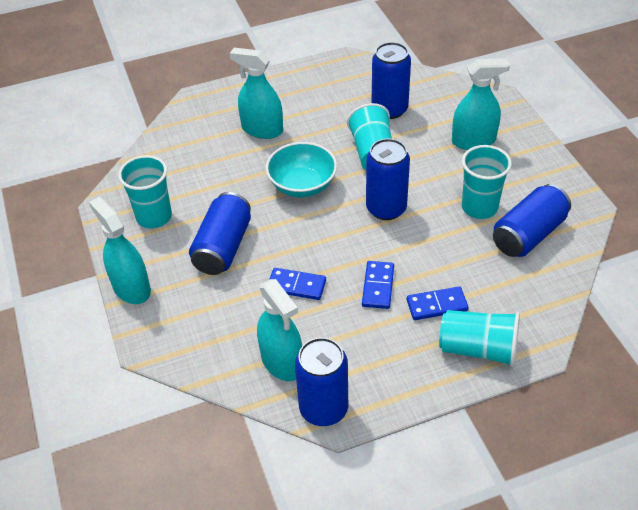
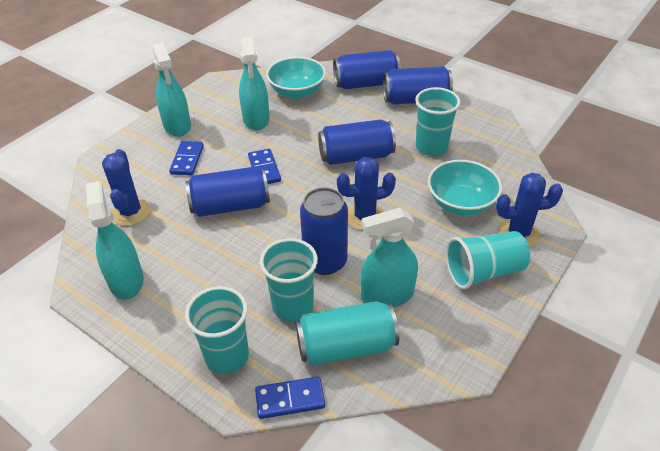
blue cactus: none = 0 -> [102,149,151,226] [337,157,396,231] [496,173,563,247] = 3
turquoise bowl: [266,142,337,198] = 1 -> [266,57,326,99] [428,160,502,216] = 2
turquoise can: none = 0 -> [295,301,399,366] = 1

